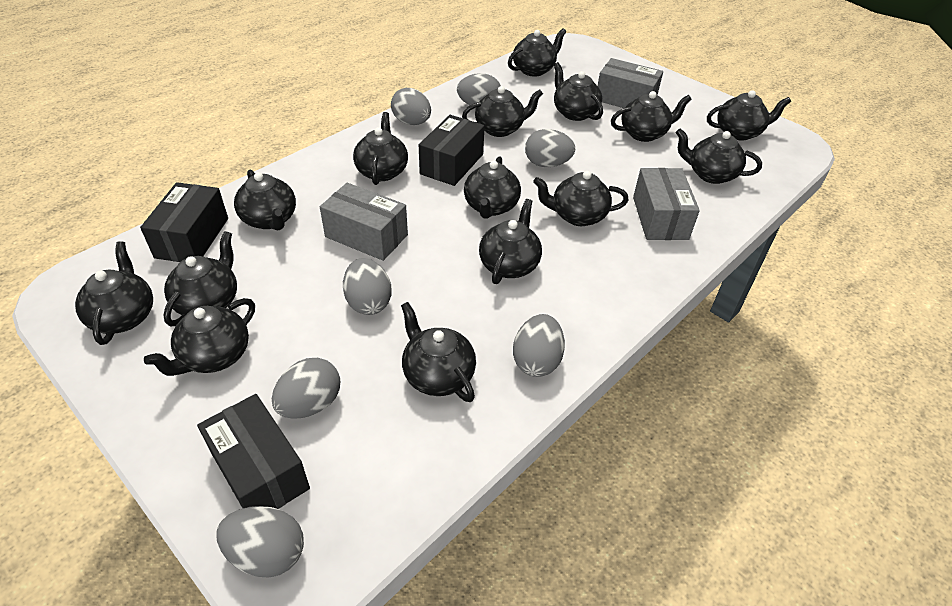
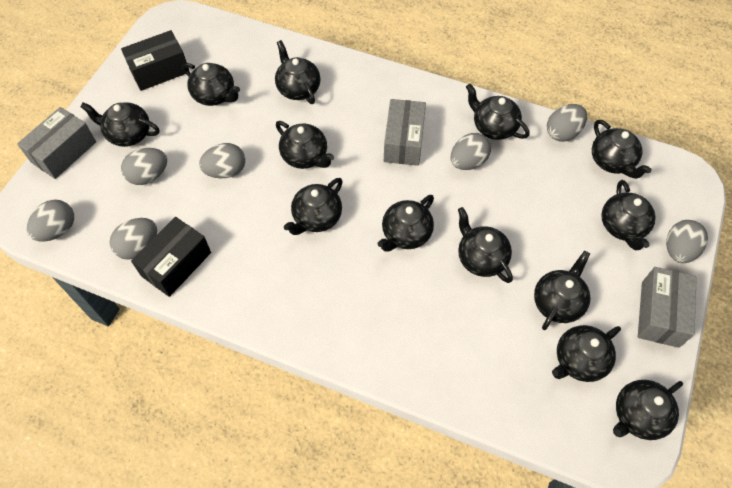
black box: [140,182,228,262] [197,394,310,509] [419,115,485,186] = 3 -> [121,30,190,91] [131,217,211,297] = 2
black teapot: [75,241,153,345] [144,298,255,376] [164,231,237,326] [234,170,296,230] [353,112,408,185] [401,302,476,402] [462,86,543,137] [464,156,521,219] [479,199,542,284] [508,28,566,77] [533,171,629,226] [554,62,603,121] [611,91,692,142] [676,129,762,184] [707,90,791,141] = 15 -> [80,102,159,147] [183,63,240,106] [275,40,321,104] [276,121,334,169] [284,178,343,235] [378,195,434,252] [458,207,513,283] [466,84,530,140] [534,250,590,330] [552,325,621,382] [592,120,652,179] [601,180,656,250] [613,380,683,440] = 13

